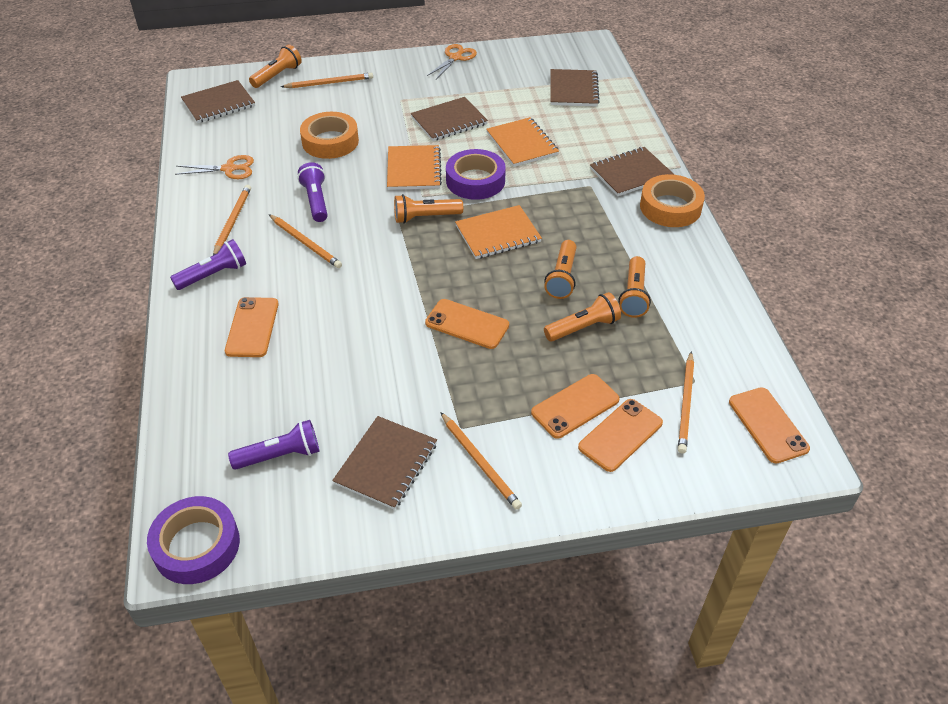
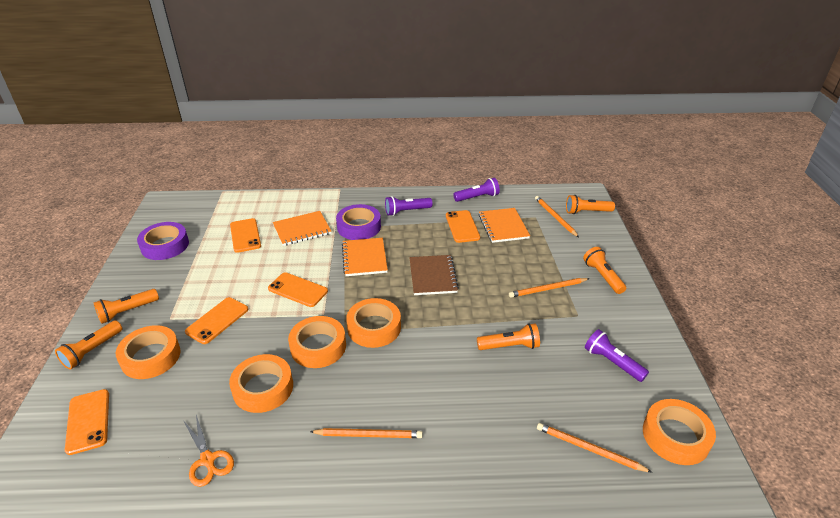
brown notebook: [181,80,255,123] [332,416,437,510] [411,97,488,141] [550,69,600,107] [590,147,674,196] = 5 -> [409,255,459,295] = 1
orange pencil: [213,185,251,255] [269,214,342,268] [281,73,373,88] [441,412,522,510] [678,351,694,454] = 5 -> [310,428,423,438] [509,278,590,298] [535,196,579,237] [537,423,653,473] = 4
orange scissors: [175,155,254,179] [427,44,477,79] = 2 -> [183,415,234,487] = 1
orange tape: [300,112,359,159] [640,174,705,227] = 2 -> [116,325,181,379] [229,354,293,413] [288,316,346,368] [346,298,401,348] [643,399,716,465] = 5

